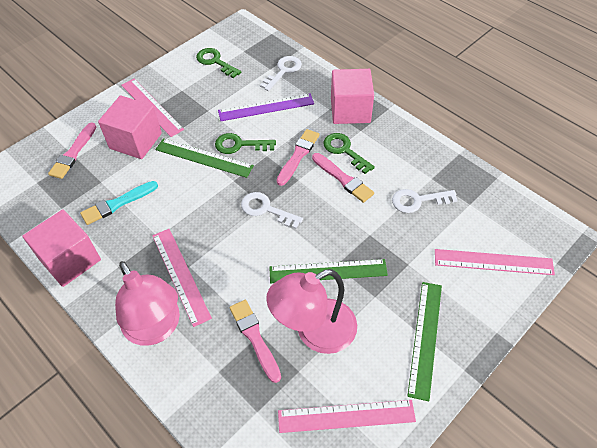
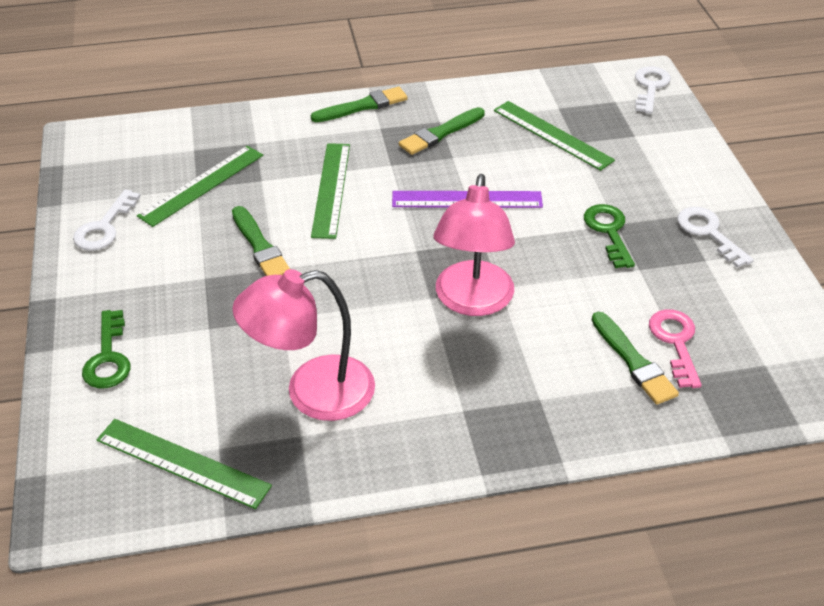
green brush: none = 0 -> [232,206,290,276] [311,87,408,122] [399,107,485,155] [592,312,679,405] = 4
green key: [196,48,241,78] [215,133,276,154] [323,133,375,174] = 3 -> [82,310,130,388] [584,204,635,268] = 2
green ruler: [155,138,254,178] [269,259,388,283] [408,282,442,401] = 3 -> [96,419,272,509] [137,146,263,227] [311,143,350,239] [494,101,615,171] = 4
pink brush: [48,123,96,179] [230,300,281,383] [277,129,320,186] [312,153,374,203] = 4 -> none = 0
pink cube: [22,209,101,287] [98,95,162,159] [331,69,374,124] = 3 -> none = 0
pink key: none = 0 -> [649,309,702,388] = 1
pink ruler: [121,79,184,137] [152,229,212,327] [278,400,416,433] [435,249,555,275] = 4 -> none = 0
turquoise brush: [80,181,158,225] = 1 -> none = 0

